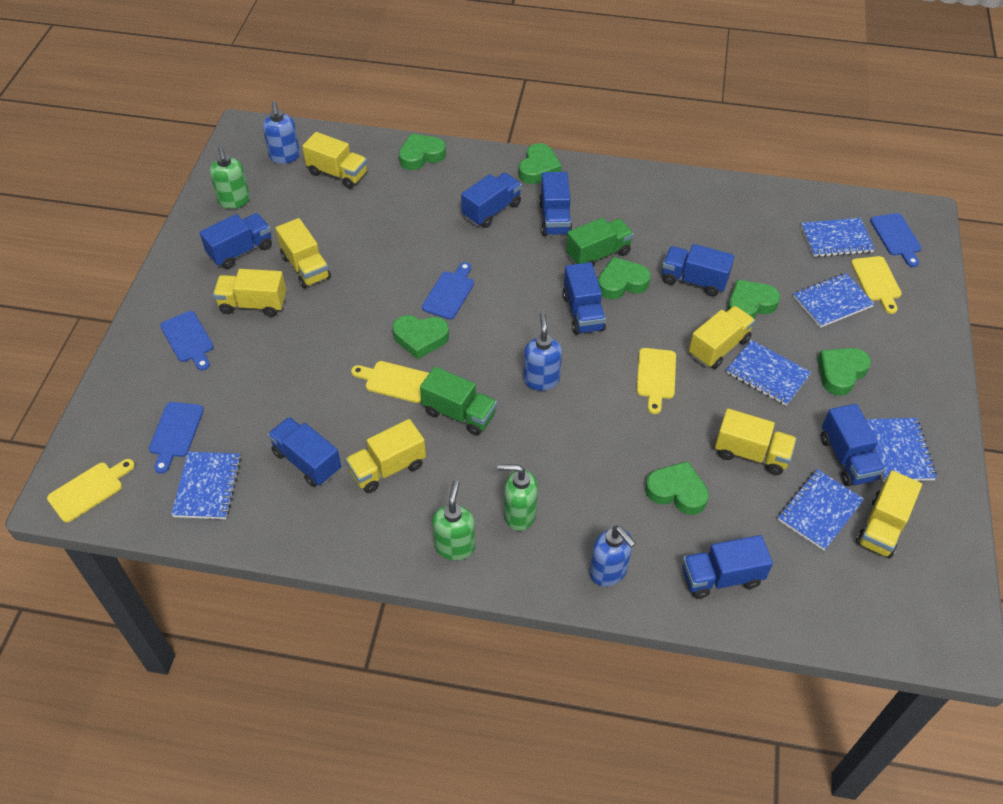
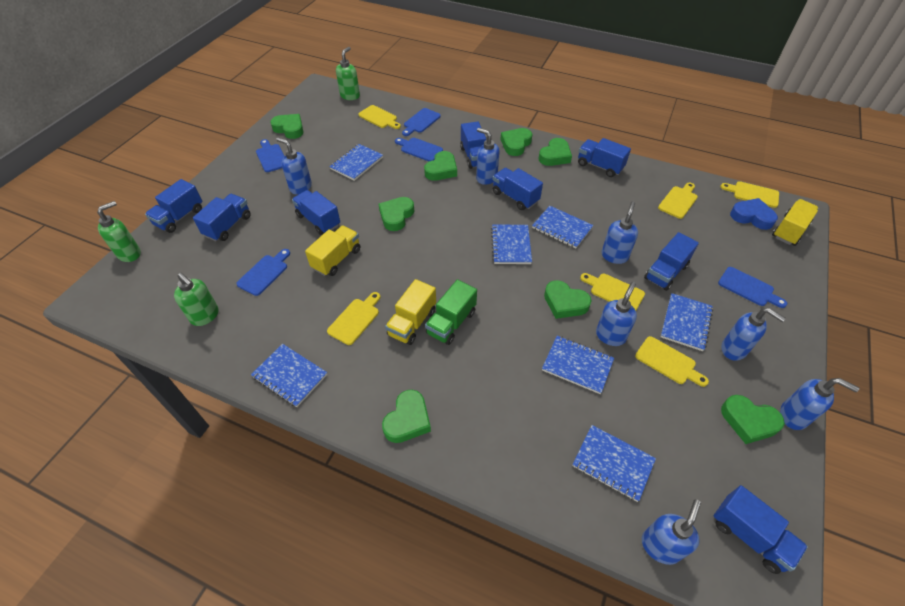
blue cutting board: [149,402,204,474] [160,311,214,371] [422,262,474,319] [870,213,922,267] = 4 -> [236,249,290,296] [256,139,285,172] [395,138,443,161] [402,108,441,136] [718,267,787,308] = 5
blue heart: none = 0 -> [730,198,778,230] = 1
blue notebook: [171,452,241,519] [726,340,811,406] [778,469,864,551] [793,273,875,328] [801,218,875,257] [866,418,937,482] = 6 -> [251,344,327,407] [329,144,383,181] [491,225,532,264] [532,206,593,249] [542,336,614,394] [572,425,656,502] [661,293,713,351] = 7
blue soap dispenser: [263,102,300,164] [523,312,562,391] [590,526,636,586] = 3 -> [276,137,312,194] [476,128,500,185] [596,282,637,346] [601,201,638,264] [642,499,701,565] [721,308,786,361] [780,378,860,430] = 7
green heart: [392,315,449,359] [399,134,446,170] [519,143,562,184] [598,257,651,299] [645,461,709,515] [727,279,780,319] [818,348,871,396] = 7 -> [270,114,304,139] [378,197,414,231] [382,390,431,443] [424,151,457,181] [500,128,533,156] [539,138,572,166] [544,280,592,319] [721,395,785,444] = 8
green truck: [420,367,497,436] [566,218,634,267] = 2 -> [425,279,477,345] = 1
yellow cutting board: [47,459,135,523] [351,361,429,403] [636,348,676,414] [851,256,902,314] = 4 -> [327,292,380,345] [358,105,401,129] [580,273,645,311] [635,336,709,387] [658,183,698,219] [720,181,779,208] = 6
yellow truck: [213,269,286,317] [275,218,331,288] [302,132,367,189] [345,419,426,493] [689,306,755,369] [715,409,797,475] [856,470,922,558] = 7 -> [305,225,360,276] [385,279,436,345] [772,199,819,246] = 3

